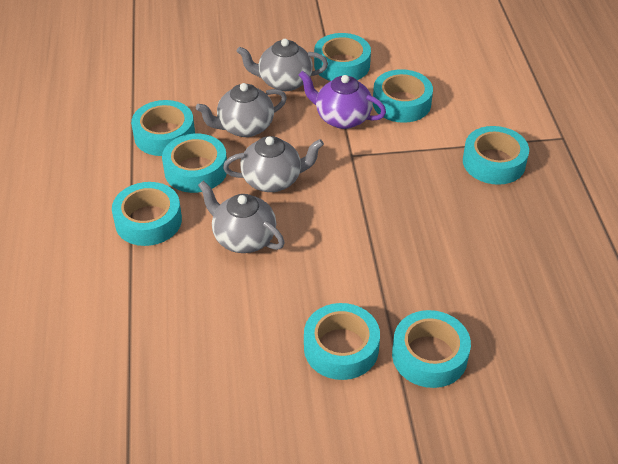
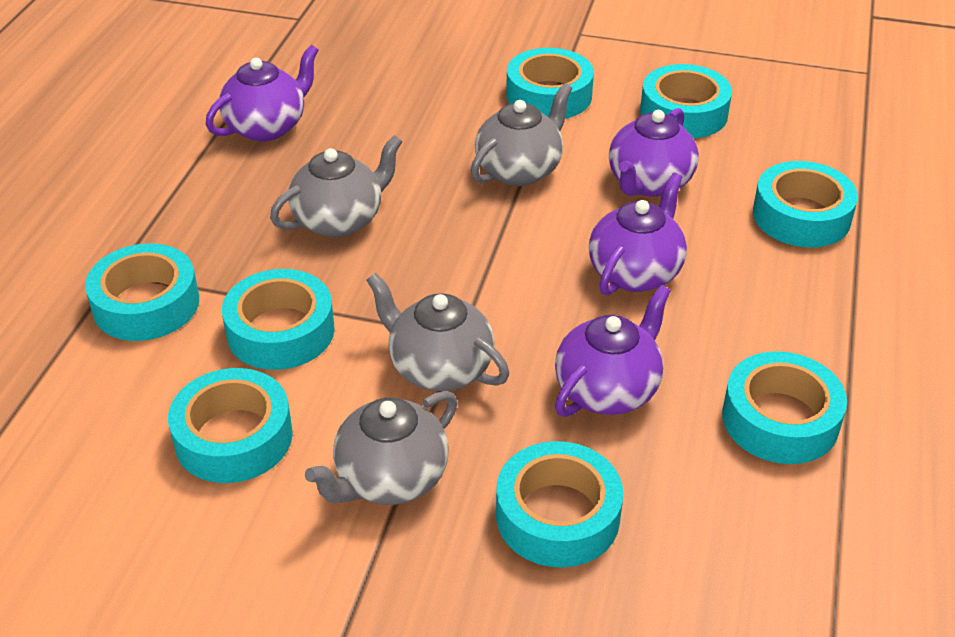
purple teapot: [299,71,386,129] = 1 -> [206,45,319,141] [555,285,671,417] [589,172,687,295] [609,108,699,197] = 4

